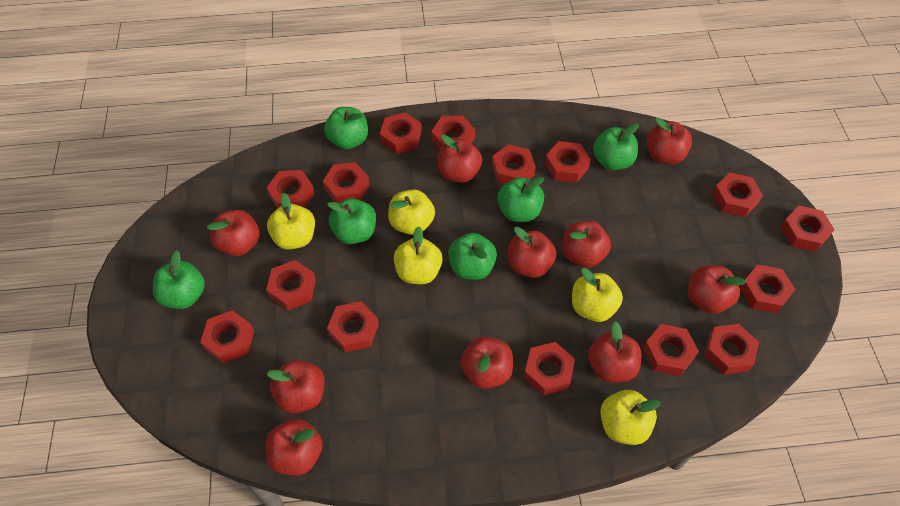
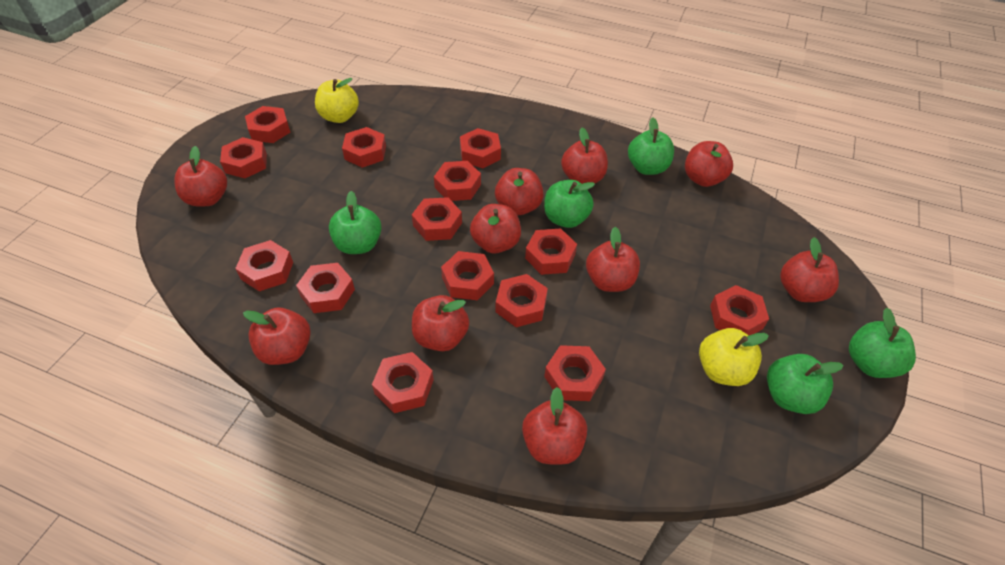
green apple: [153,250,205,309] [324,107,368,149] [328,198,376,244] [448,233,497,280] [498,177,544,222] [593,123,639,170] = 6 -> [329,191,381,254] [544,180,595,228] [628,118,674,175] [767,354,844,414] [849,308,916,378] = 5
red nut: [200,310,254,363] [266,260,316,310] [267,170,315,208] [323,162,370,203] [327,301,379,352] [380,112,422,154] [432,115,475,150] [492,144,536,184] [524,342,575,396] [545,141,591,183] [643,324,699,376] [704,324,759,375] [712,173,763,217] [740,265,795,313] [780,206,835,252] = 15 -> [220,137,267,178] [235,240,293,291] [245,106,290,143] [296,263,355,313] [342,127,386,168] [372,352,434,413] [412,197,462,241] [434,161,481,201] [441,251,494,300] [460,128,501,168] [495,274,548,327] [525,228,577,275] [544,345,606,401] [710,285,769,335] = 14
yellow apple: [267,193,315,250] [388,189,435,235] [394,226,443,284] [572,268,623,322] [600,390,661,445] = 5 -> [315,78,359,123] [699,328,769,386] = 2

